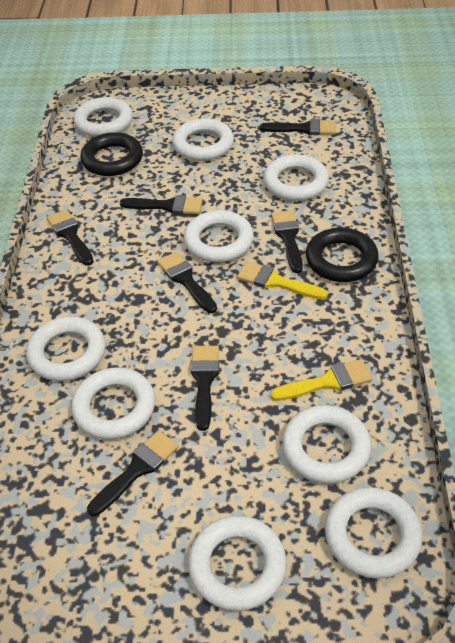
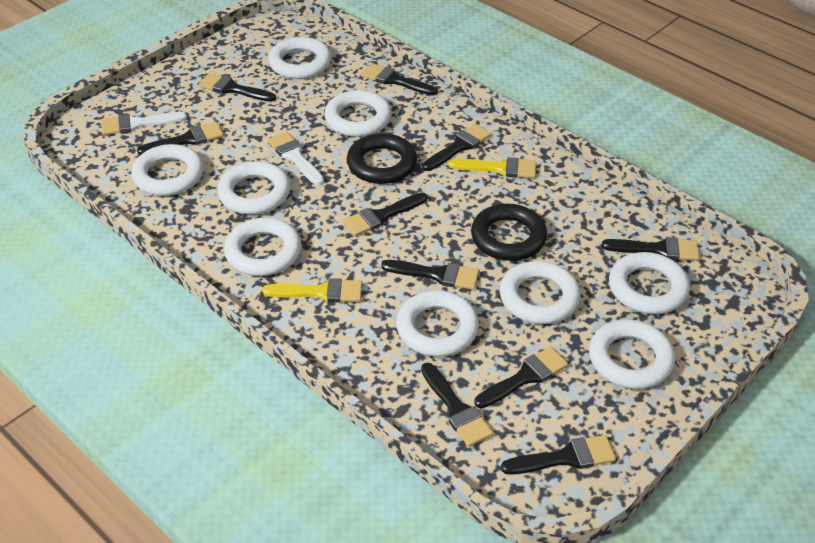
black brush: [47,209,94,266] [87,430,179,516] [120,195,203,214] [157,252,217,313] [191,346,219,431] [260,119,336,135] [271,210,303,273] = 7 -> [137,122,224,155] [199,73,276,102] [342,193,427,236] [362,63,438,95] [381,260,479,290] [421,363,493,447] [422,124,491,171] [474,346,568,409] [501,435,616,474] [602,237,699,261] = 10
white brush: none = 0 -> [101,112,187,135] [268,132,324,185] = 2

